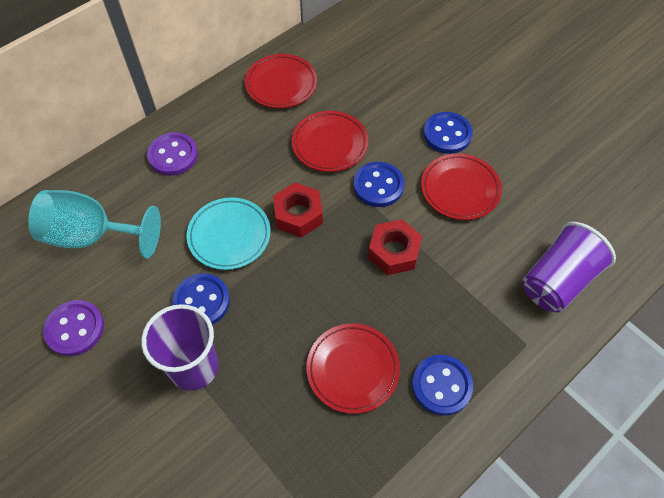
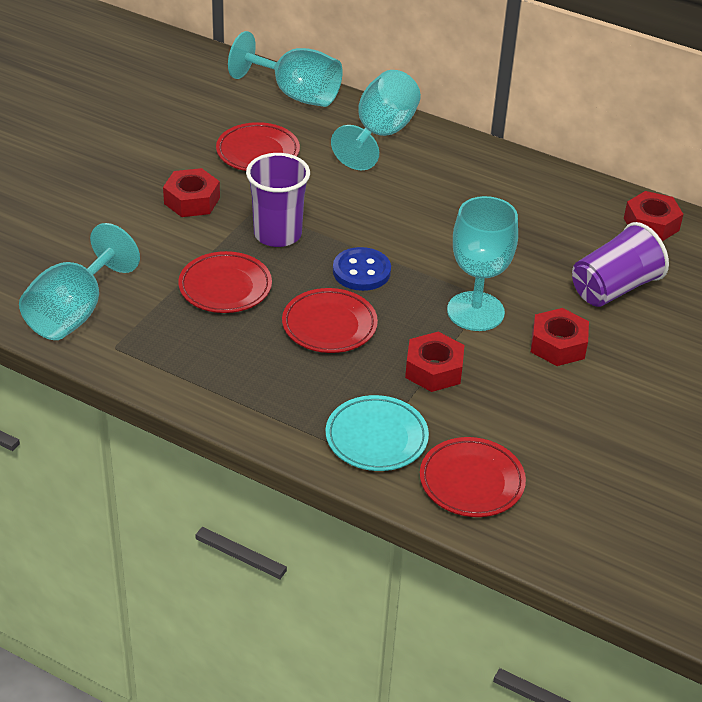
blue button: [172,273,230,325] [353,162,404,207] [412,355,473,416] [423,112,473,154] = 4 -> [333,247,391,291] = 1
purple button: [43,300,104,356] [147,132,198,176] = 2 -> none = 0
red nut: [273,182,323,238] [368,219,422,275] = 2 -> [163,168,220,217] [405,332,465,392] [531,308,589,366] [624,191,683,241] = 4
turquoise goblet: [28,190,161,258] = 1 -> [19,223,140,340] [228,31,343,107] [331,70,421,171] [447,196,518,331] = 4

